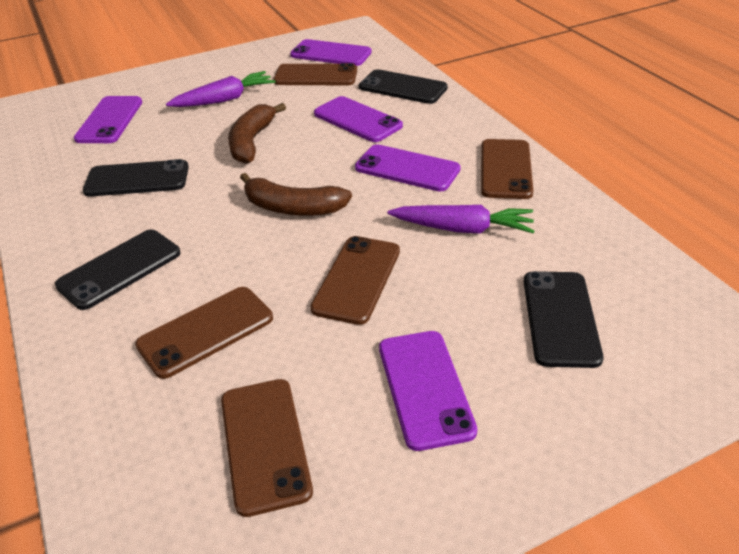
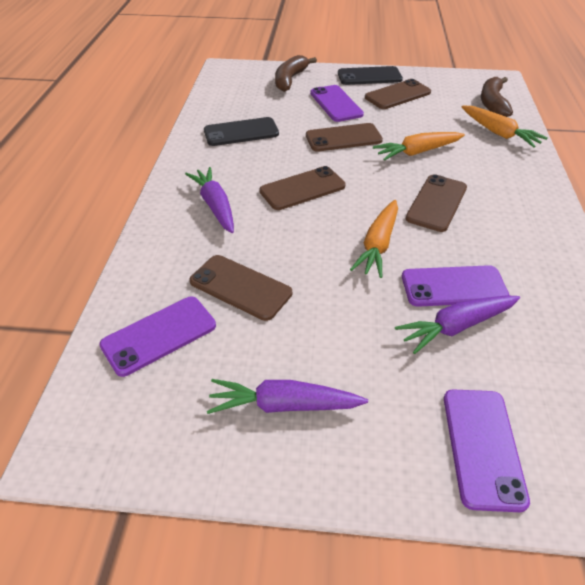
black phone: [55,230,180,310] [83,159,189,197] [359,69,448,104] [524,271,604,368] = 4 -> [204,117,279,146] [338,66,403,85] = 2
orange carrot: none = 0 -> [350,200,398,278] [373,132,465,161] [462,106,548,148] = 3
purple carrot: [166,71,276,107] [387,205,535,234] = 2 -> [185,167,234,233] [207,379,368,414] [395,295,520,354] = 3
purple phone: [74,96,142,143] [290,39,372,66] [314,96,403,142] [355,144,461,192] [379,331,477,451] = 5 -> [99,297,216,377] [310,85,364,122] [402,265,509,307] [444,390,530,512] = 4

